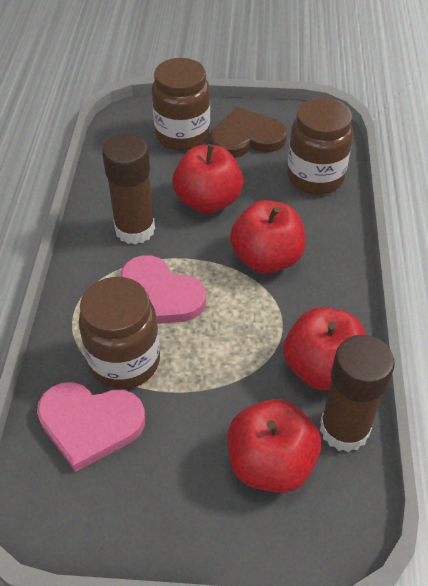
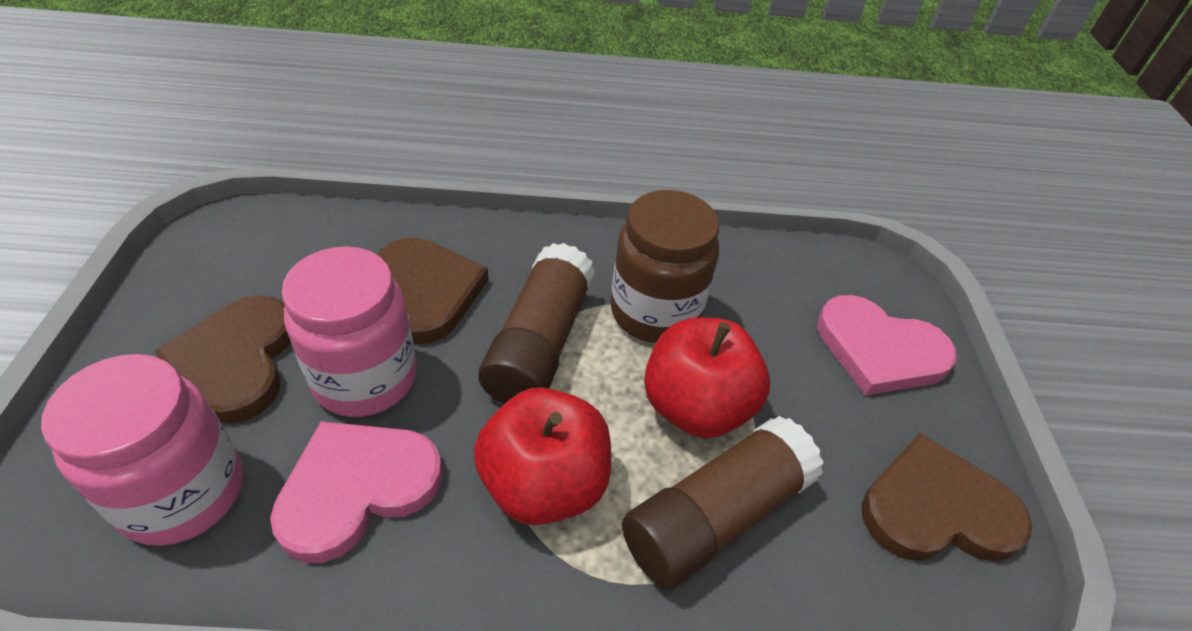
brown heart: [209,107,287,158] = 1 -> [155,295,291,424] [377,238,489,344] [861,433,1032,562] = 3
brown jar: [79,277,160,389] [152,58,210,151] [287,98,353,195] = 3 -> [610,190,719,343] = 1
pink jar: none = 0 -> [41,354,243,546] [282,246,417,417] = 2
red apple: [173,144,243,214] [227,399,321,493] [230,200,306,274] [283,307,366,390] = 4 -> [474,387,611,525] [644,317,770,438] = 2

